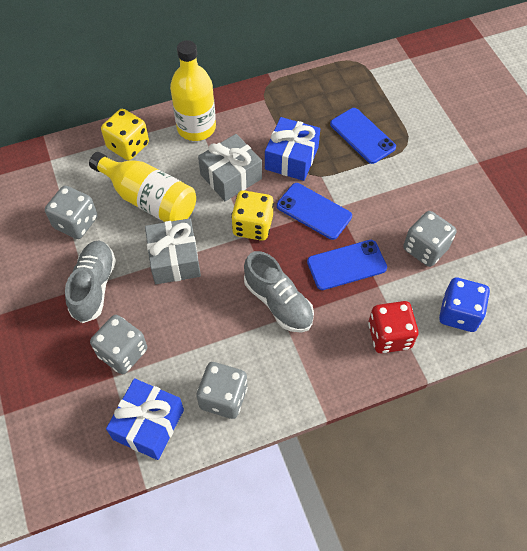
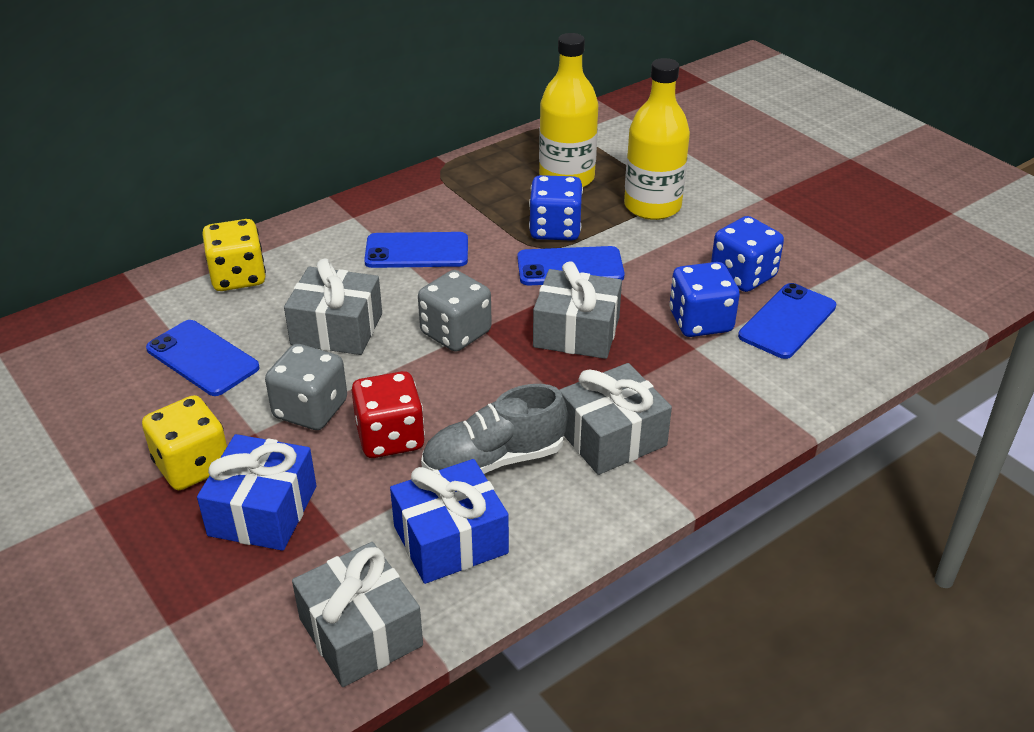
blue dice: [439,278,490,332] = 1 -> [529,175,583,241] [670,262,740,337] [711,216,784,292] = 3
blue phone: [277,183,352,240] [307,240,387,290] [330,108,396,164] = 3 -> [146,320,259,396] [364,232,468,268] [517,246,625,285] [738,283,836,359] = 4
grey dice: [45,186,98,239] [90,315,147,374] [196,362,248,419] [403,211,456,267] = 4 -> [265,344,347,430] [418,270,492,352] = 2
grey gift: [145,218,201,284] [198,134,262,201] = 2 -> [284,259,382,355] [292,542,423,687] [533,261,622,359] [560,363,672,475] = 4
grey shoe: [65,240,116,323] [244,251,314,333] = 2 -> [421,384,568,474] = 1

